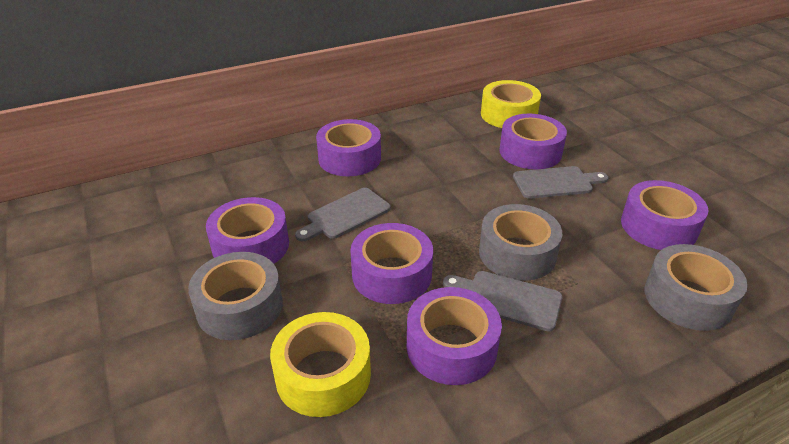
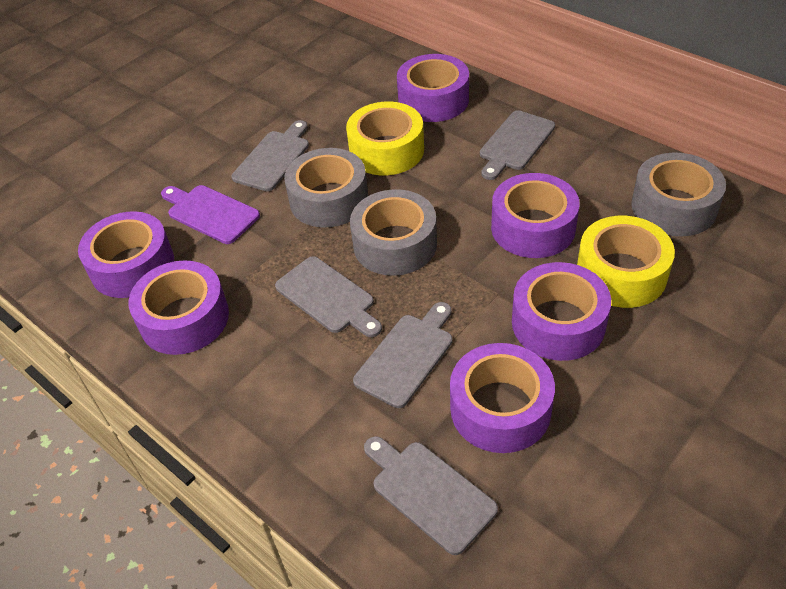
grey cutting board: [295,188,391,241] [443,271,563,331] [513,166,609,199] = 3 -> [231,120,309,191] [275,256,382,337] [353,302,452,408] [364,436,498,555] [480,110,555,180] = 5
purple cutting board: none = 0 -> [161,185,260,244] = 1

